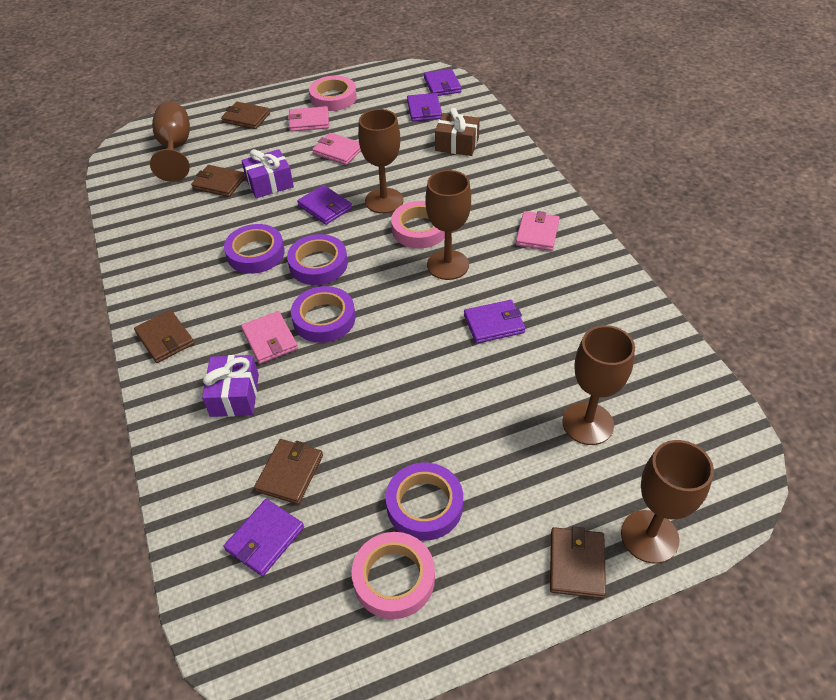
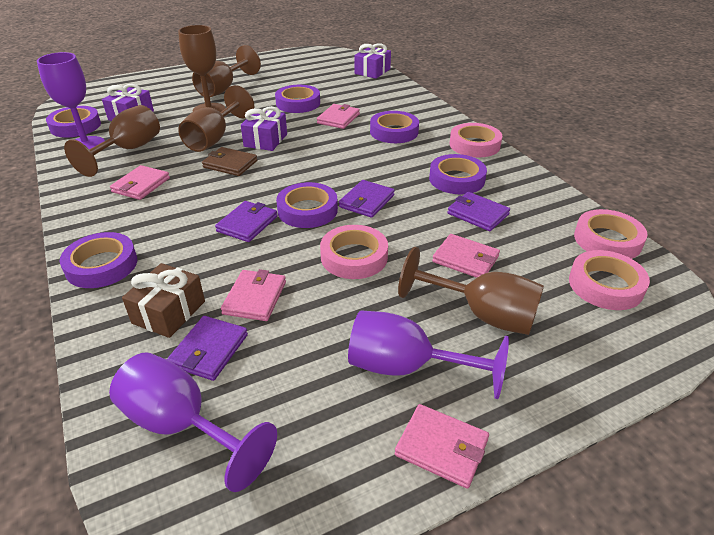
brown wallet: [134,310,194,363] [191,165,245,197] [221,102,270,129] [254,439,323,504] [550,526,606,599] = 5 -> [202,147,257,176] = 1
pink tape: [309,76,357,111] [352,532,435,619] [391,201,445,248] = 3 -> [320,225,388,279] [449,123,502,157] [569,250,650,310] [574,209,647,259] = 4
pink wallet: [241,311,298,364] [288,106,329,132] [312,133,361,165] [516,211,560,251] = 4 -> [110,165,170,200] [221,269,286,321] [317,104,360,129] [395,404,489,489] [432,234,500,278] = 5
purple gift: [202,355,259,417] [241,149,294,198] = 2 -> [102,84,154,121] [241,106,287,151] [354,43,391,79] = 3
purple goblet: none = 0 -> [37,52,105,149] [109,352,277,492] [348,311,509,399] = 3
purple tape: [224,224,285,274] [287,234,348,285] [291,286,355,343] [386,463,463,541] = 4 -> [46,106,101,137] [60,232,137,288] [275,85,320,113] [276,182,338,228] [370,111,419,143] [429,154,487,194] = 6
purple wallet: [224,499,304,576] [297,185,352,225] [407,93,442,121] [424,69,462,96] [464,300,526,344] = 5 -> [167,316,248,381] [215,201,278,242] [339,180,395,218] [447,192,510,231] = 4

